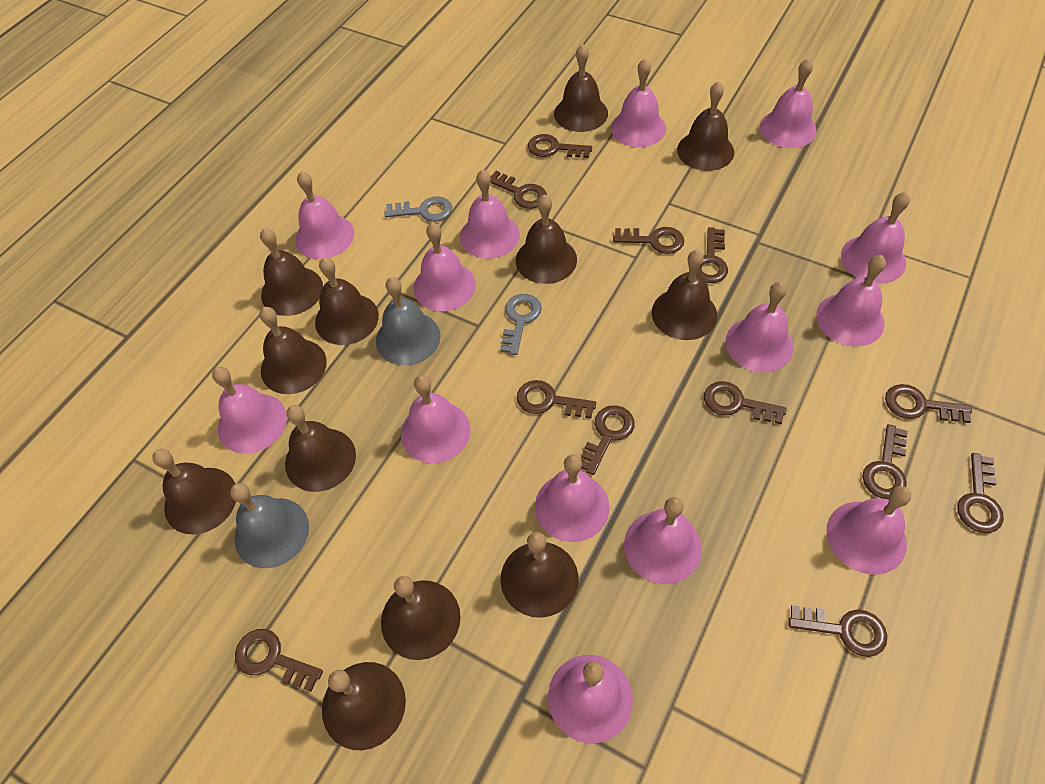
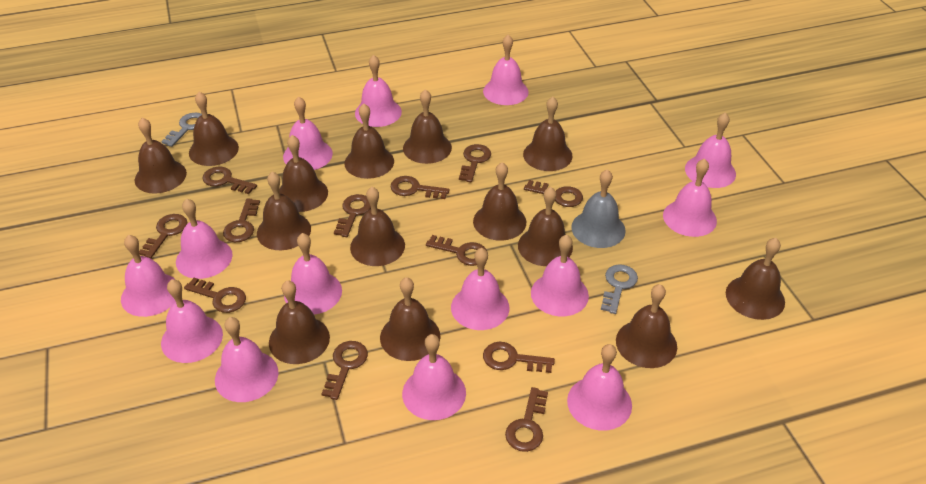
brown bell: [152,449,236,535] [260,228,323,316] [260,307,327,394] [285,405,356,492] [315,257,379,345] [322,662,406,750] [381,576,461,660] [500,532,579,618] [516,194,577,284] [554,44,608,132] [652,250,717,340] [677,81,734,171] = 12 -> [135,118,187,194] [189,92,239,166] [257,172,311,250] [269,280,330,364] [279,135,328,212] [345,103,394,179] [350,187,405,266] [380,277,441,361] [403,89,452,164] [473,162,526,241] [518,187,573,266] [523,97,573,171] [616,284,677,368] [726,238,785,320] = 14
grey bell: [230,483,309,568] [376,277,441,365] = 2 -> [571,169,626,248] = 1

